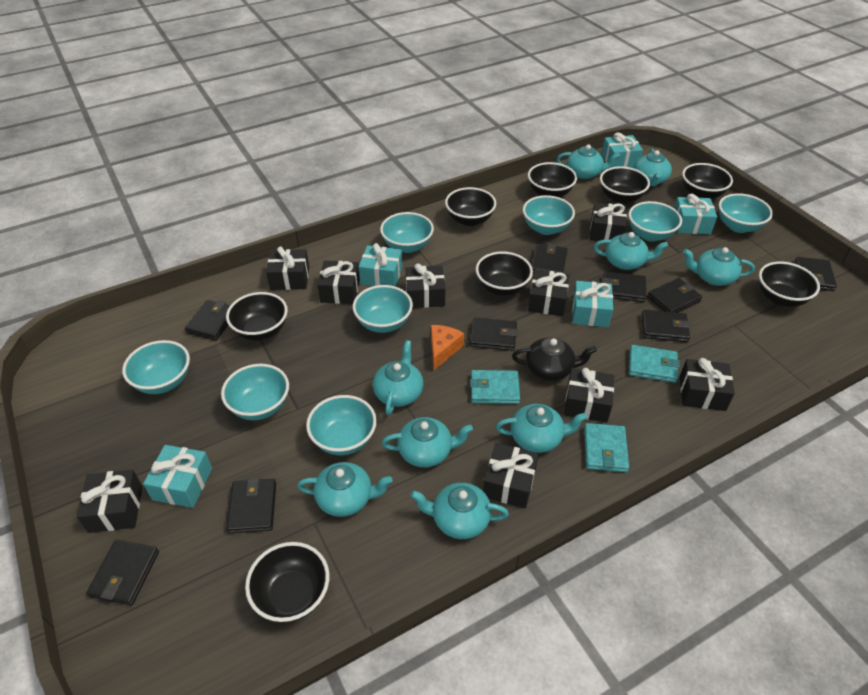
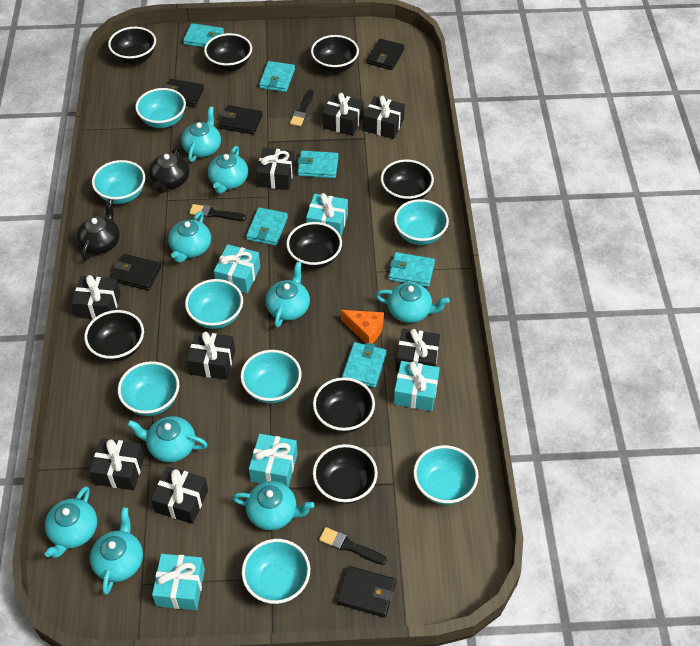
black brush: none = 0 -> [189,204,246,221] [290,90,314,126] [319,527,387,565] = 3
black gift: [77,470,143,533] [266,247,309,290] [318,261,360,304] [406,263,445,308] [483,443,539,508] [528,269,569,316] [564,368,614,423] [590,202,627,241] [680,358,735,411] = 9 -> [72,275,121,319] [90,438,145,490] [151,466,208,524] [187,332,235,380] [256,148,295,190] [323,93,364,136] [364,96,405,139] [396,329,440,372] = 8
black teapot: [512,337,597,381] = 1 -> [76,199,120,260] [149,145,190,194] = 2
black wallet: [87,540,159,605] [185,300,230,341] [226,477,276,533] [470,318,518,351] [531,243,568,273] [603,271,646,302] [641,310,691,342] [647,278,702,313] [794,257,837,291] = 9 -> [110,254,161,291] [163,79,204,107] [219,105,262,135] [337,566,396,618] [367,38,405,70] = 5
turquoise wallet: [470,370,520,404] [584,423,629,472] [629,345,680,383] = 3 -> [183,23,224,48] [246,207,288,246] [259,61,295,92] [298,151,339,178] [342,342,387,388] [389,252,435,287] = 6

